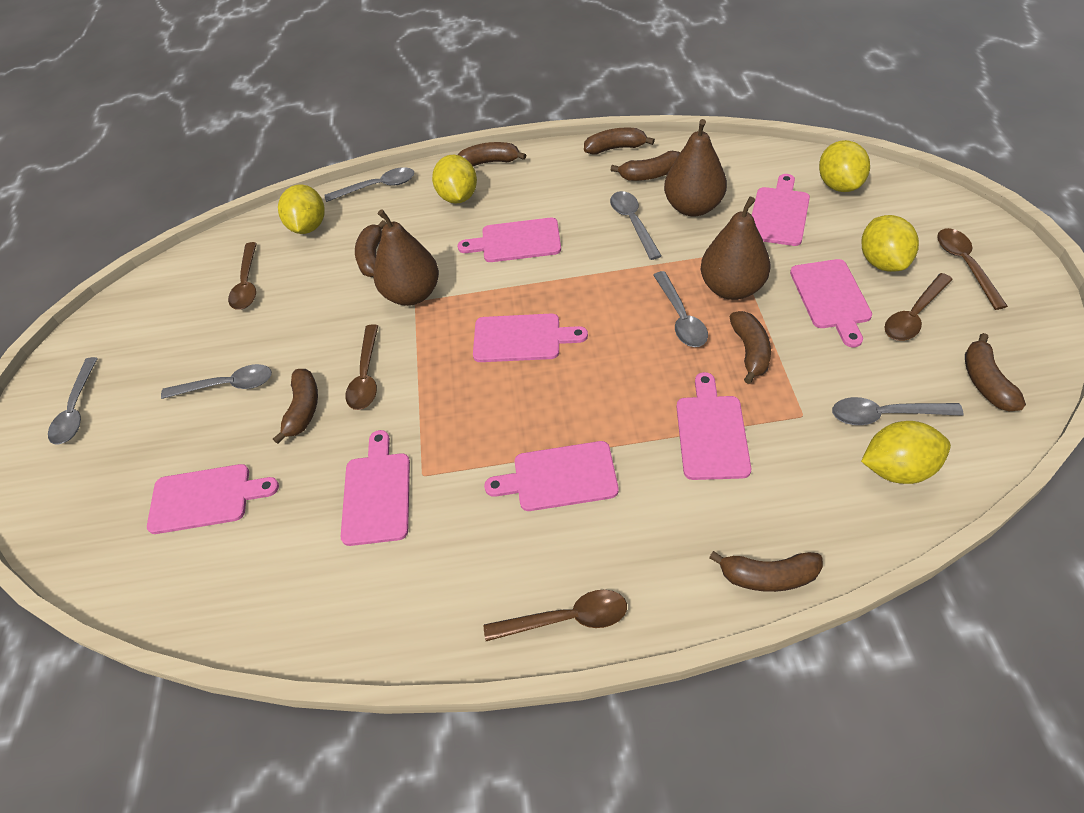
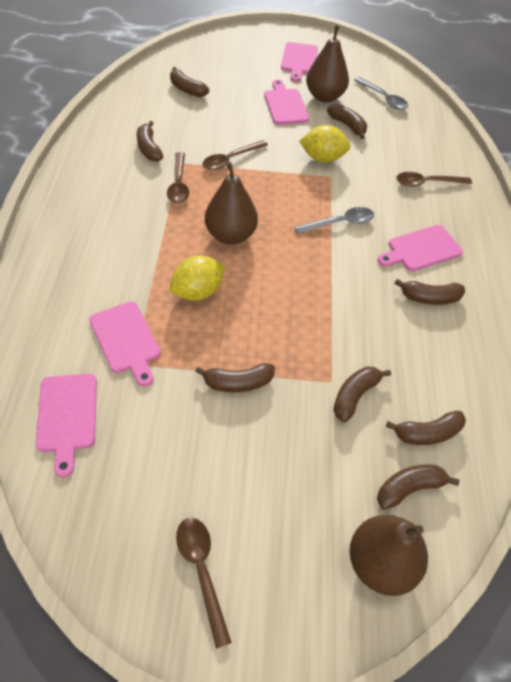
brown spoon: [228,242,257,310] [345,324,378,410] [484,590,627,641] [884,273,953,341] [937,228,1008,310] = 5 -> [167,152,189,204] [176,518,232,649] [203,140,268,171] [396,172,472,187] = 4
grey spoon: [48,357,98,445] [161,364,272,399] [324,167,414,202] [610,191,662,260] [653,271,708,347] [832,397,964,425] = 6 -> [294,207,374,234] [354,77,408,110] = 2
pink cutting board: [147,464,279,534] [341,430,410,546] [457,218,561,262] [473,313,588,362] [484,441,619,511] [676,372,751,480] [752,174,810,246] [790,259,872,347] = 8 -> [36,374,97,477] [89,302,161,387] [264,80,309,125] [281,42,318,82] [378,225,463,271] = 5
yellow lemon: [278,185,325,234] [432,155,477,203] [819,140,870,192] [861,215,919,272] [861,421,951,484] = 5 -> [170,256,225,301] [299,125,351,163] = 2

